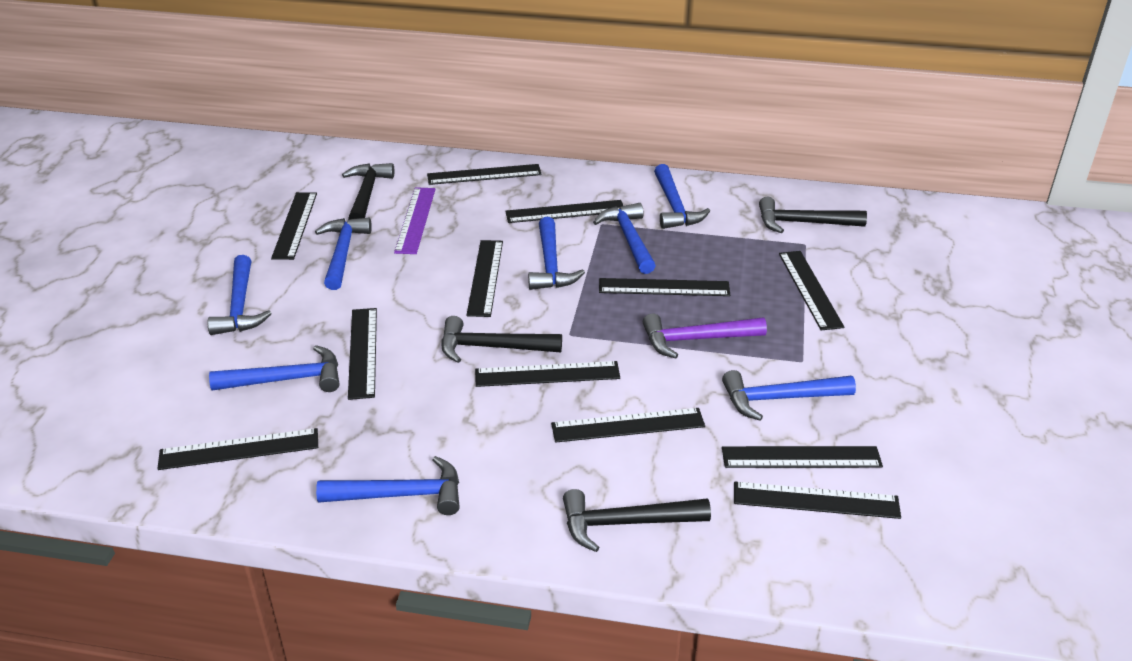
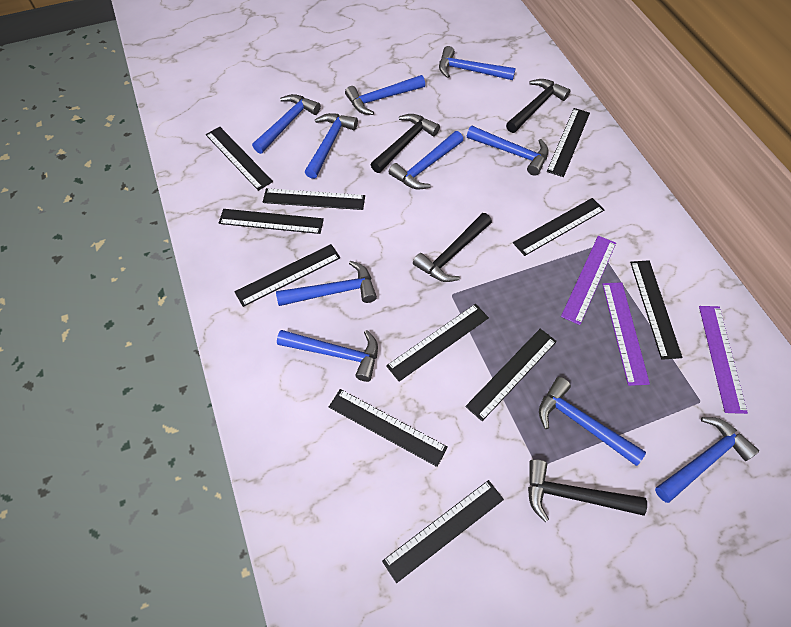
black ruler: [157,428,318,470] [271,192,317,260] [348,308,377,400] [427,164,542,185] [466,240,503,317] [475,361,620,387] [505,200,623,223] [551,408,705,443] [599,278,730,296] [722,446,883,468] [734,482,901,519] [779,251,844,330] = 12 -> [206,127,273,191] [219,209,324,234] [234,244,340,307] [263,188,365,210] [329,389,448,467] [382,480,504,583] [386,304,489,382] [465,329,557,421] [513,198,604,256] [547,108,590,177] [630,260,682,360] = 11
blue hammer: [208,255,272,335] [209,345,339,392] [315,218,372,290] [316,456,460,515] [528,217,585,290] [593,203,656,274] [654,164,710,229] [722,370,856,421] = 8 -> [252,94,321,154] [276,261,377,306] [277,330,378,382] [305,113,358,179] [345,75,425,115] [389,131,463,189] [439,46,516,80] [467,126,548,176] [539,377,646,466] [655,417,759,503] = 10
purple hammer: [643,314,767,358] = 1 -> none = 0
purple ruler: [394,187,435,254] = 1 -> [561,236,616,325] [602,282,650,386] [699,306,748,414] = 3

